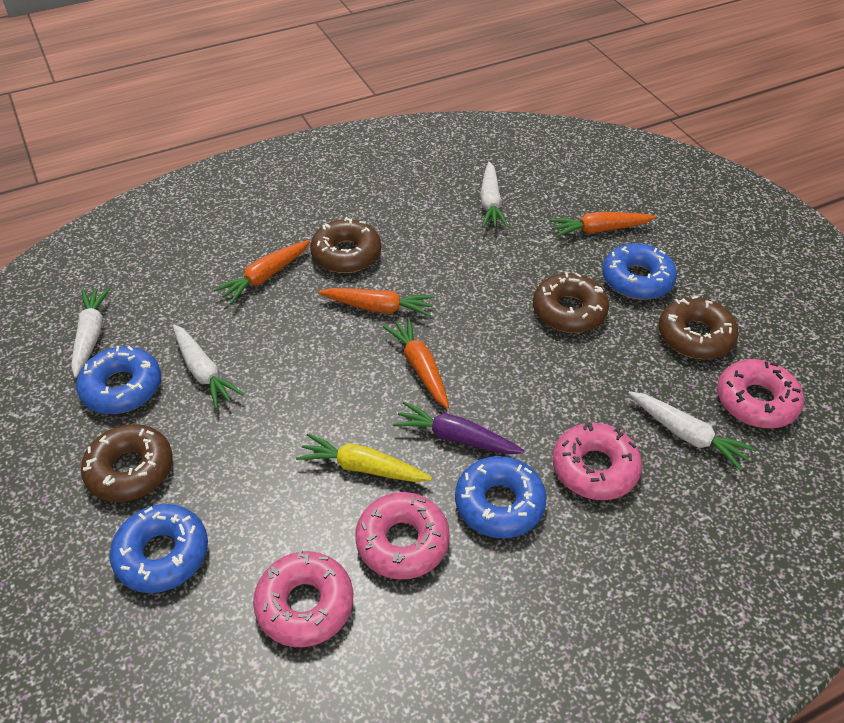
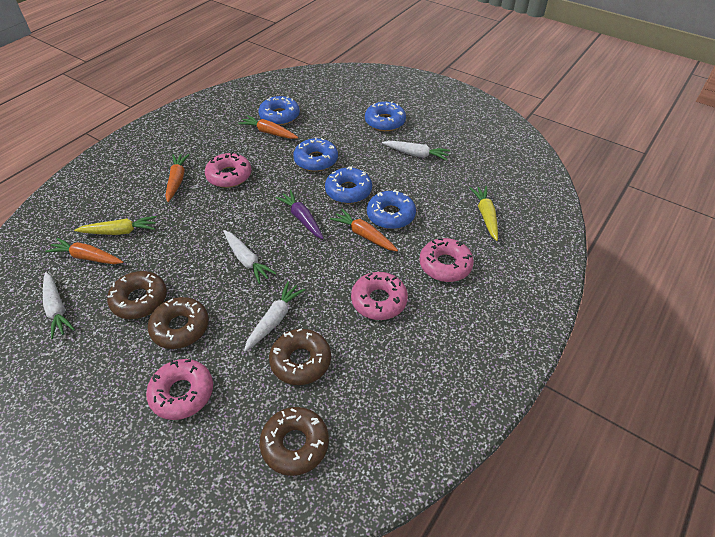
blue donut: [76,346,161,414] [110,504,208,593] [455,456,546,538] [602,243,677,300] = 4 -> [258,96,300,125] [293,137,338,171] [325,167,372,204] [365,101,406,131] [367,189,416,229] = 5
yellow carrot: [296,433,432,482] = 1 -> [74,216,157,235] [469,186,498,241] = 2

